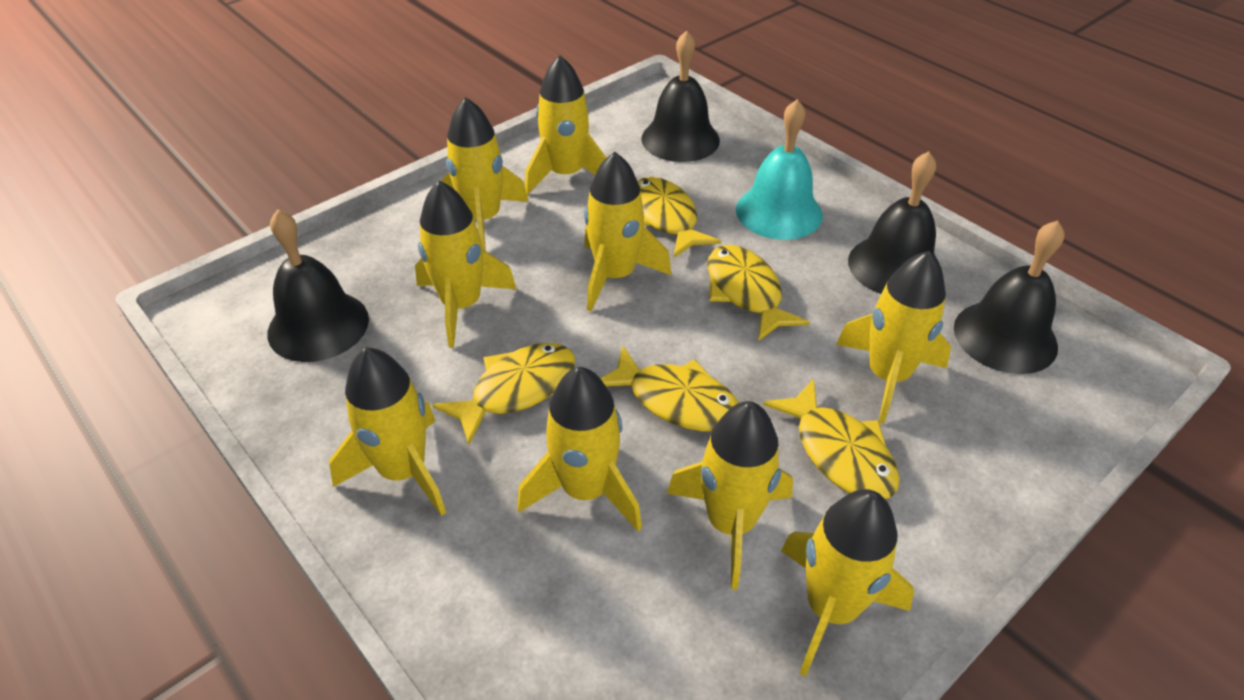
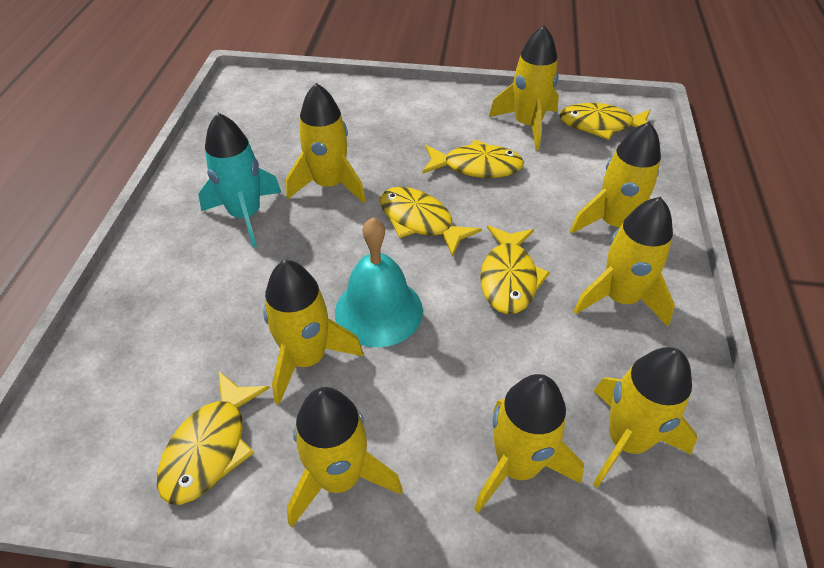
black bell: [268,209,369,362] [641,30,720,162] [848,151,942,294] [954,220,1065,374] = 4 -> none = 0
turquoise rocket: none = 0 -> [198,113,282,247] = 1
yellow rocket: [329,347,446,516] [415,180,517,348] [442,97,529,251] [517,367,642,531] [525,55,607,195] [584,152,672,311] [667,401,793,590] [781,489,914,676] [836,251,951,424] = 9 -> [263,260,363,405] [286,83,366,203] [287,387,403,527] [474,374,584,513] [489,25,559,150] [570,122,661,234] [573,197,675,327] [593,347,697,488] = 8

